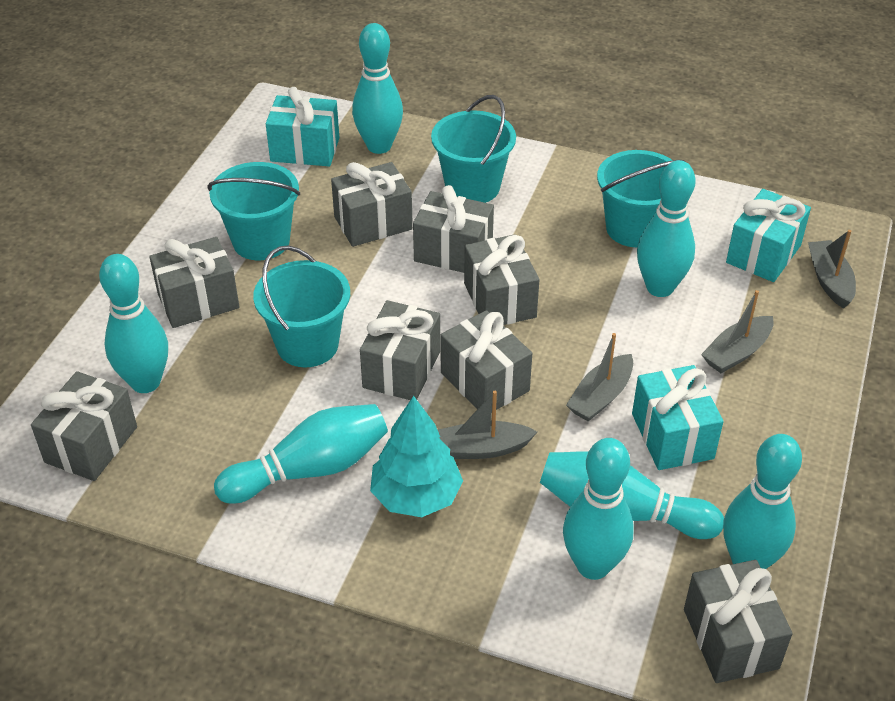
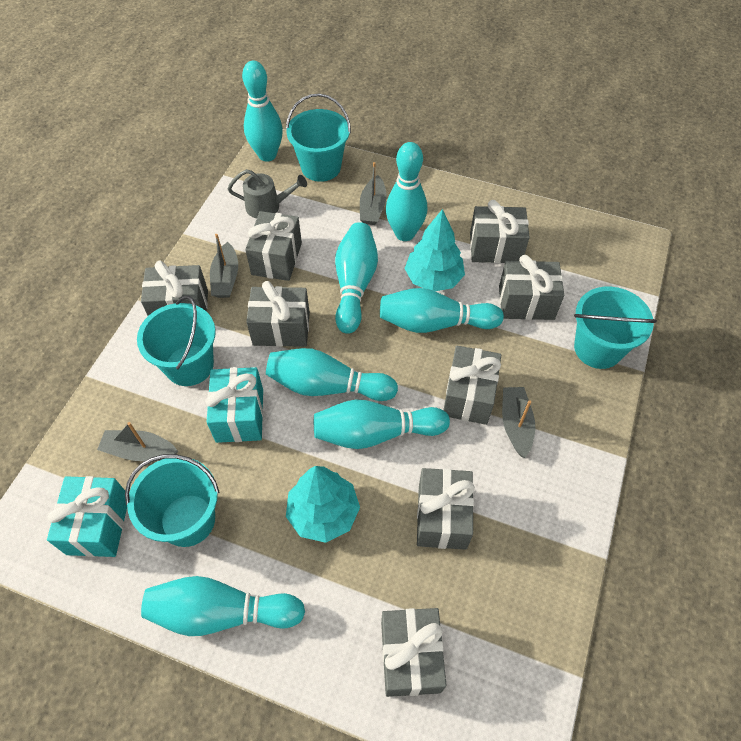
grey watering can: none = 0 -> [228,169,307,219] = 1
turquoise gift: [266,87,339,166] [632,365,724,470] [726,189,811,282] = 3 -> [47,476,127,557] [205,367,263,443] = 2
turquoise tree: [370,396,463,517] = 1 -> [286,466,360,543] [404,209,465,291] = 2

